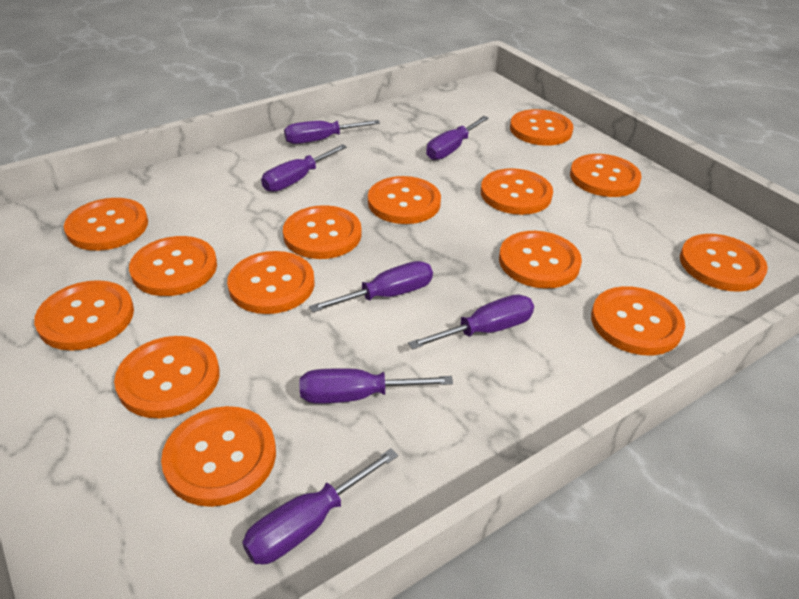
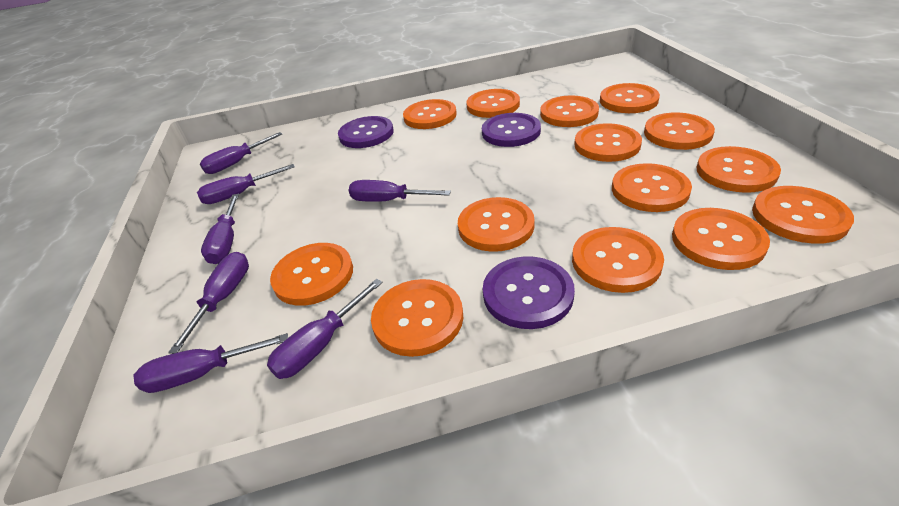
purple button: none = 0 -> [338,116,394,148] [482,113,541,147] [483,256,575,329] = 3

